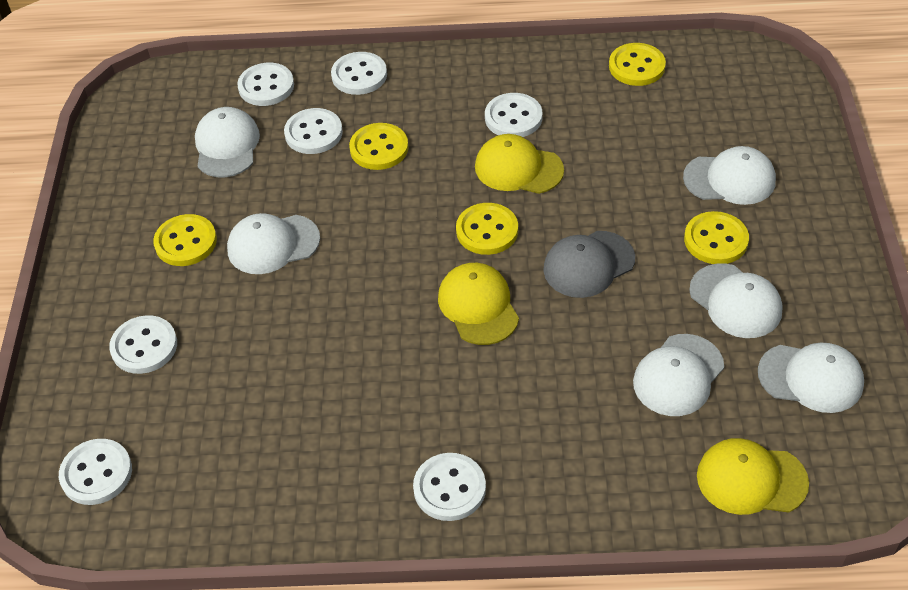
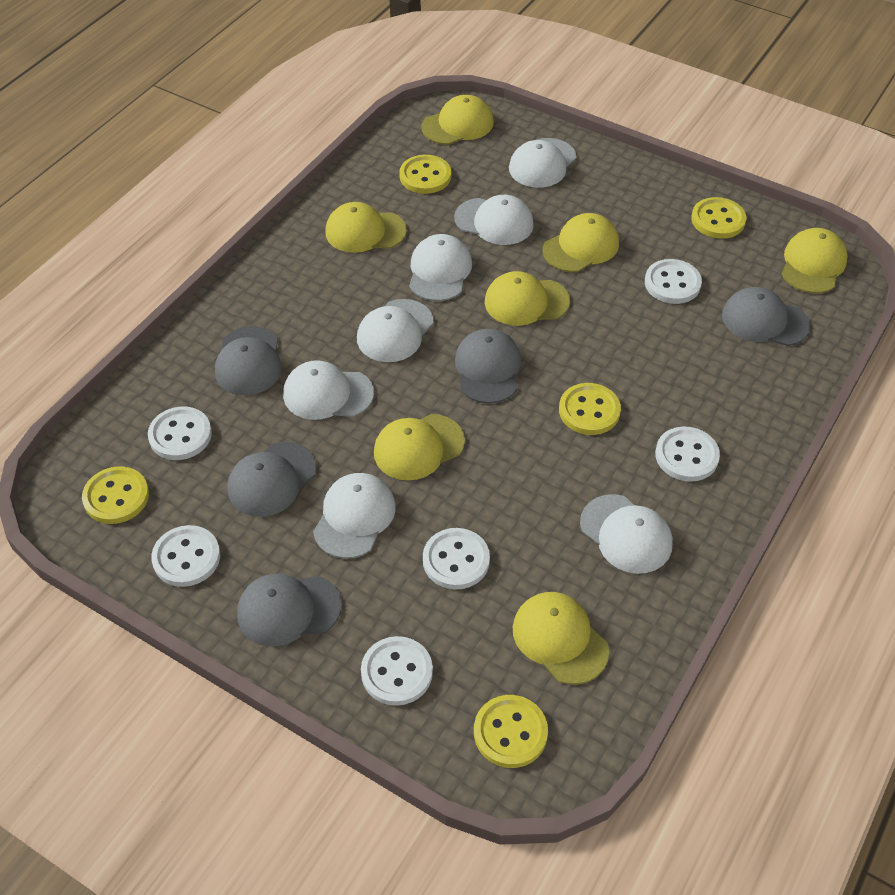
grey cap: [543,231,635,298] = 1 -> [215,326,282,395] [227,442,317,517] [237,574,341,646] [455,328,521,403] [722,287,810,346] = 5
white button: [59,439,132,505] [109,315,177,374] [237,63,294,106] [284,108,343,154] [331,52,387,95] [413,453,486,521] [485,93,542,137] = 7 -> [148,407,212,460] [151,525,220,587] [361,636,433,706] [423,528,490,590] [645,259,702,304] [655,426,720,482] = 6
white cap: [195,107,260,178] [227,213,320,274] [633,334,724,416] [683,146,776,205] [689,263,783,338] [758,342,864,413] = 6 -> [283,360,374,420] [313,473,396,559] [357,299,433,362] [409,234,472,301] [454,195,534,245] [509,138,576,188] [580,494,673,574] = 7
yellow cap: [438,263,519,345] [475,134,564,194] [697,438,809,515] = 3 -> [325,202,407,253] [374,414,465,481] [421,95,494,145] [485,271,570,326] [513,592,609,685] [542,213,619,272] [782,228,848,293] = 7

